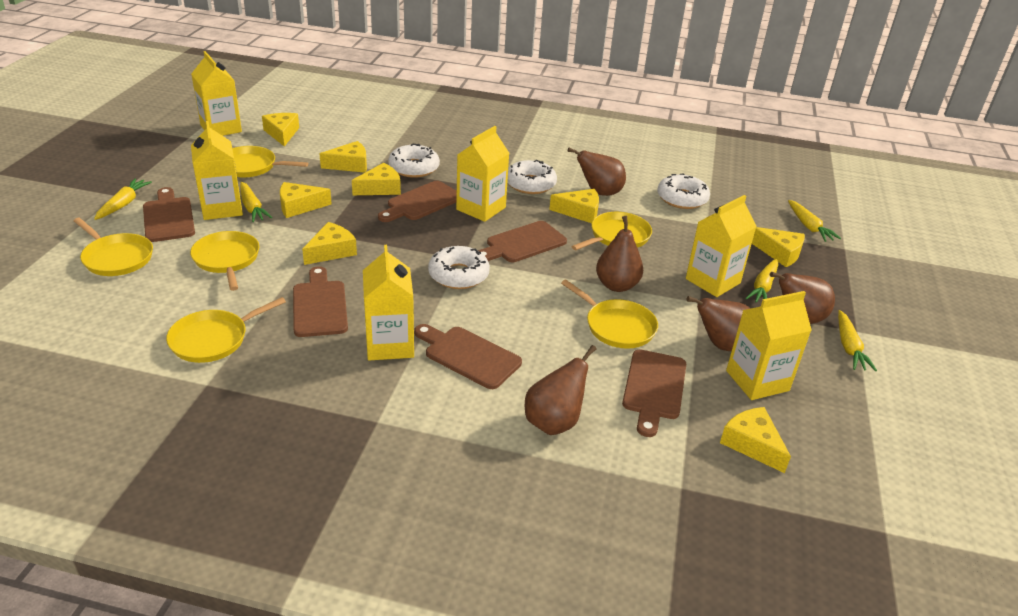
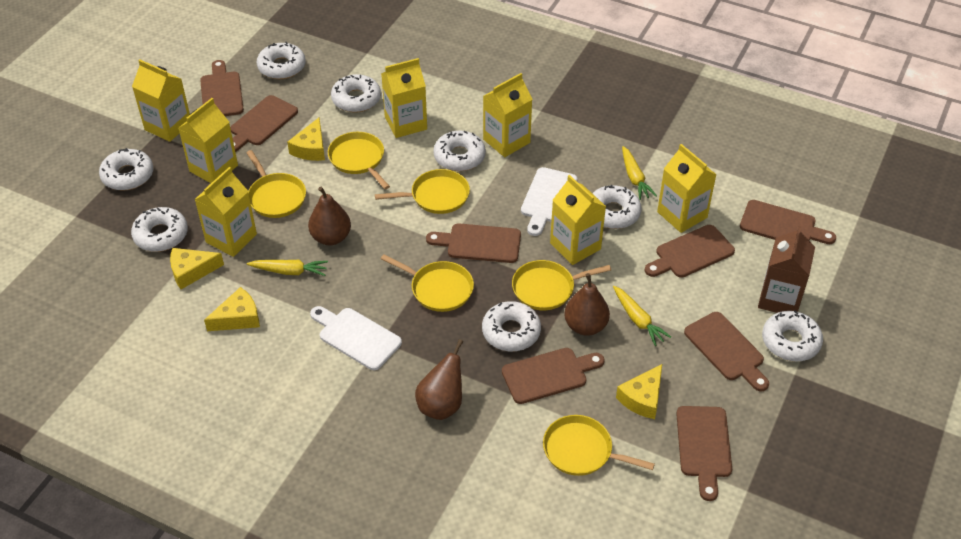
brown carton: none = 0 -> [758,225,815,313] = 1
brown cutting board: [143,187,195,242] [293,266,348,337] [378,181,457,222] [414,324,522,389] [478,221,567,262] [622,349,686,437] = 6 -> [200,60,244,116] [230,95,298,152] [426,223,521,263] [502,348,605,404] [645,225,735,278] [676,406,732,501] [684,312,769,391] [740,200,836,244] = 8
brown pear: [525,345,596,435] [568,148,626,196] [596,216,643,292] [686,296,751,351] [770,271,835,324] = 5 -> [308,187,351,245] [415,339,463,420] [564,273,610,336] = 3
white cutting board: none = 0 -> [310,306,402,370] [521,167,577,236] = 2
white donut: [388,143,440,178] [428,246,490,289] [507,160,557,194] [657,173,710,209] = 4 -> [99,148,153,191] [131,207,188,252] [257,42,306,79] [331,74,381,113] [433,131,486,171] [482,301,541,351] [592,185,641,229] [762,310,823,361] = 8
yellow carrot: [94,178,152,220] [240,182,272,222] [745,259,778,302] [788,200,841,242] [838,310,877,371] = 5 -> [247,260,328,276] [613,286,671,346] [622,146,657,200] = 3
yellow carton: [191,51,242,136] [191,121,243,220] [363,245,414,360] [456,126,509,222] [686,195,757,297] [726,291,812,400] = 6 -> [132,59,190,142] [178,98,238,183] [194,167,257,257] [381,58,427,138] [483,73,532,157] [550,175,606,265] [657,144,717,233] = 7
yellow cheese: [262,113,299,147] [280,182,332,218] [302,222,357,265] [320,141,367,173] [352,163,401,195] [549,189,599,223] [720,407,791,473] [752,227,805,267] = 8 -> [170,248,224,289] [204,287,260,331] [287,118,325,161] [616,364,662,419] = 4

